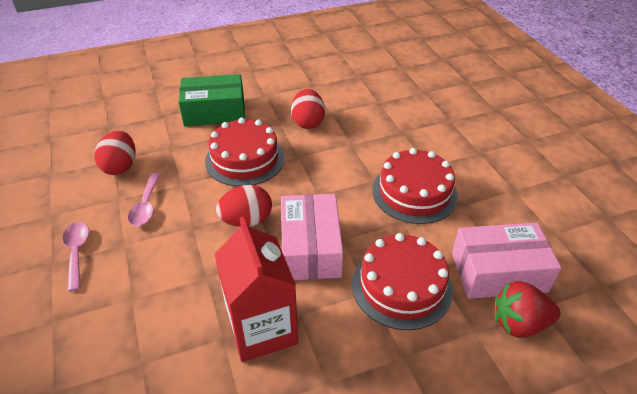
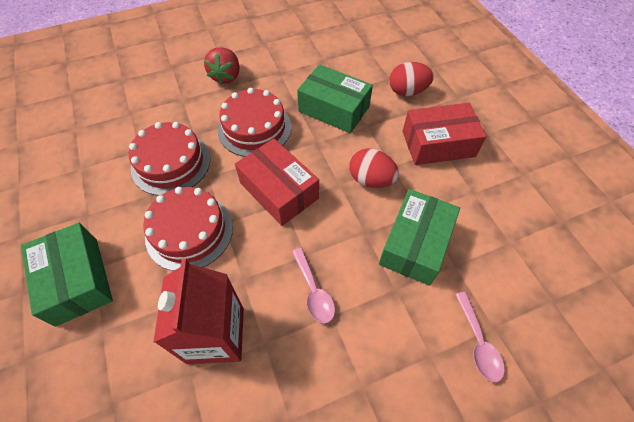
green box: [179,74,245,126] = 1 -> [21,223,113,327] [297,64,373,133] [379,189,460,286] = 3
pink box: [281,194,343,280] [452,222,561,299] = 2 -> none = 0
red box: none = 0 -> [235,138,319,226] [403,103,487,165] = 2
red egg: [94,131,136,175] [216,185,272,227] [291,89,325,129] = 3 -> [350,148,399,188] [390,62,434,96] = 2

